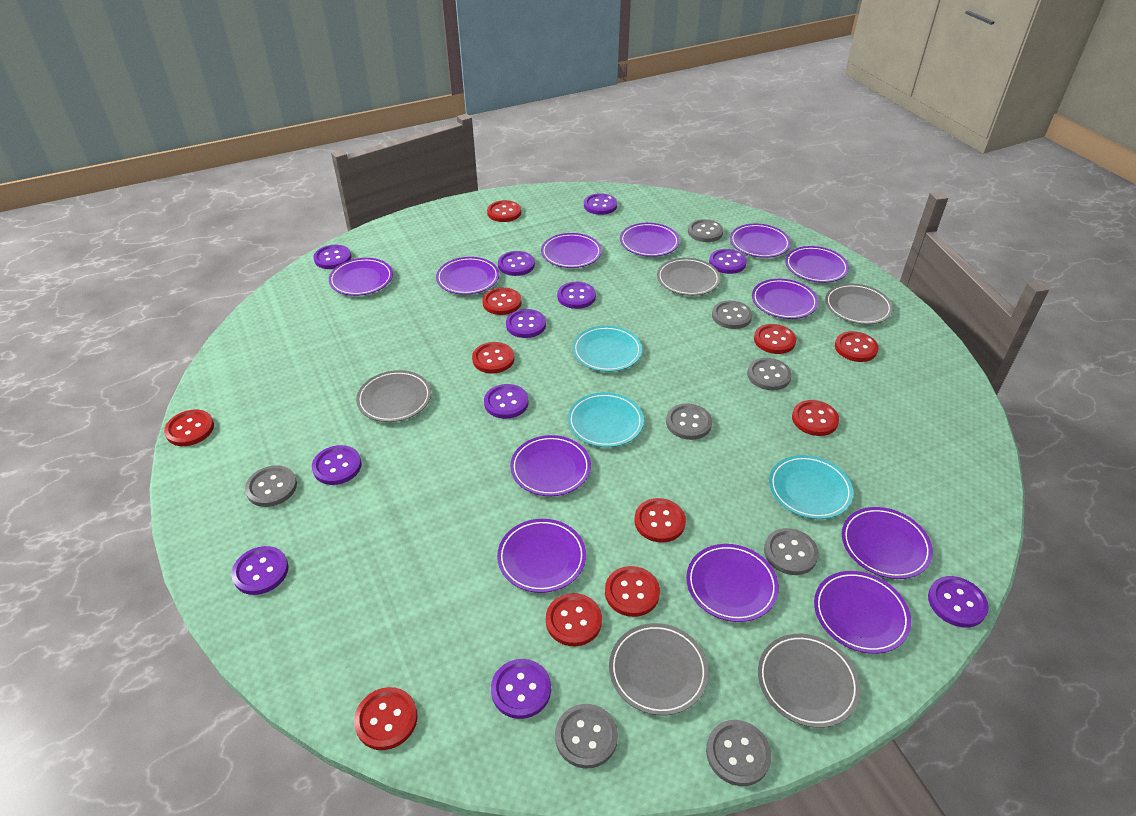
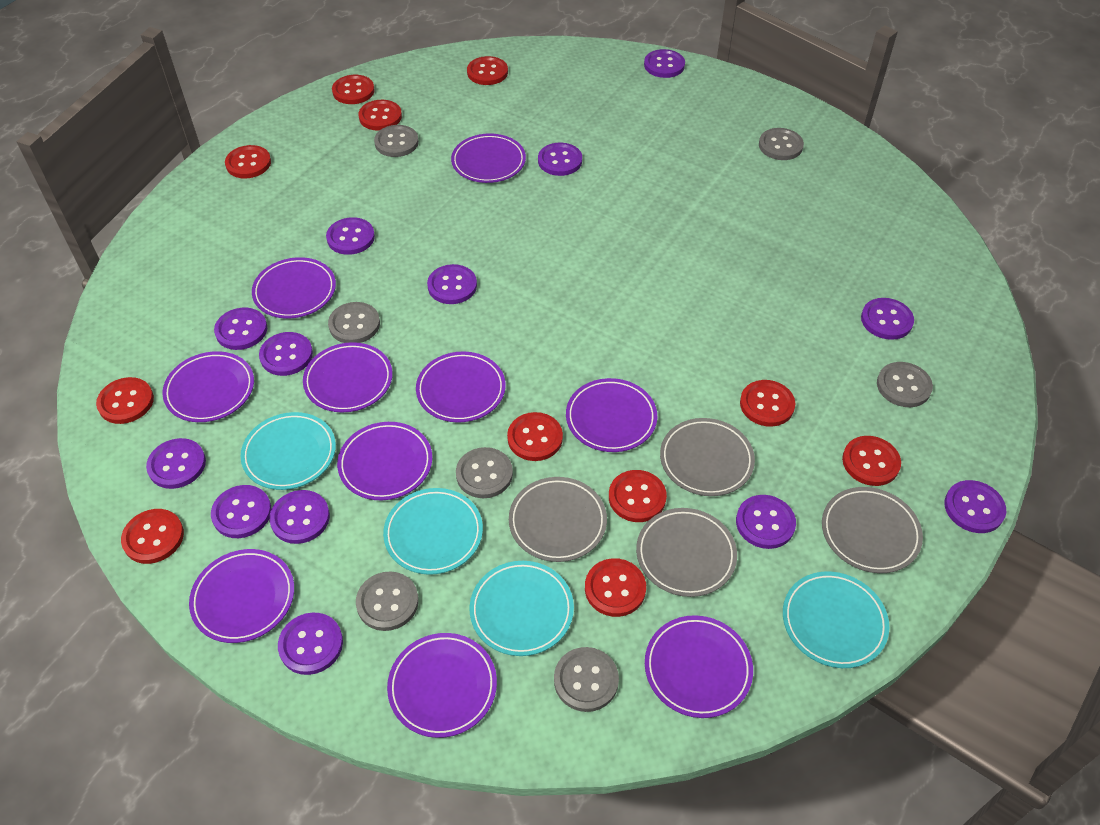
grey button: [245,465,297,507] [555,704,618,769] [666,403,712,440] [688,219,723,242] [706,720,771,786] [712,300,752,329] [747,358,792,390] [764,528,819,575] = 8 -> [328,302,380,343] [356,571,419,631] [374,125,419,157] [456,447,513,498] [554,647,619,712] [759,128,804,160] [877,362,933,407] = 7
grey plate: [356,370,431,422] [609,623,709,716] [657,258,721,296] [758,634,860,728] [825,284,893,324] = 5 -> [509,477,607,562] [636,508,737,597] [660,418,755,496] [822,487,923,573] = 4
purple button: [231,546,288,595] [312,445,362,485] [313,245,351,269] [484,384,529,419] [491,659,551,719] [498,251,535,276] [506,309,546,338] [557,282,596,309] [584,193,617,215] [709,249,747,274] [928,576,989,628] = 11 -> [146,438,206,489] [211,485,271,538] [214,308,267,350] [259,332,313,376] [269,490,330,544] [278,612,343,675] [326,217,375,255] [427,264,477,304] [538,143,582,176] [644,49,685,78] [736,495,796,549] [861,298,914,340] [945,480,1006,533] = 13
purple plate: [329,258,393,296] [436,257,499,295] [497,519,586,593] [510,435,591,496] [541,233,602,268] [620,223,680,257] [686,544,779,622] [730,224,791,258] [752,279,818,319] [785,246,849,283] [814,571,911,654] [842,507,933,579] = 12 -> [162,351,254,422] [189,549,294,643] [252,257,336,318] [303,342,392,413] [337,422,432,500] [387,633,497,738] [416,351,506,423] [451,133,526,183] [566,378,657,452] [645,615,753,718] = 10
turquoise plate: [568,392,644,447] [572,326,642,372] [769,455,853,519] = 3 -> [241,412,336,490] [383,488,483,575] [470,561,574,656] [783,571,889,668] = 4

